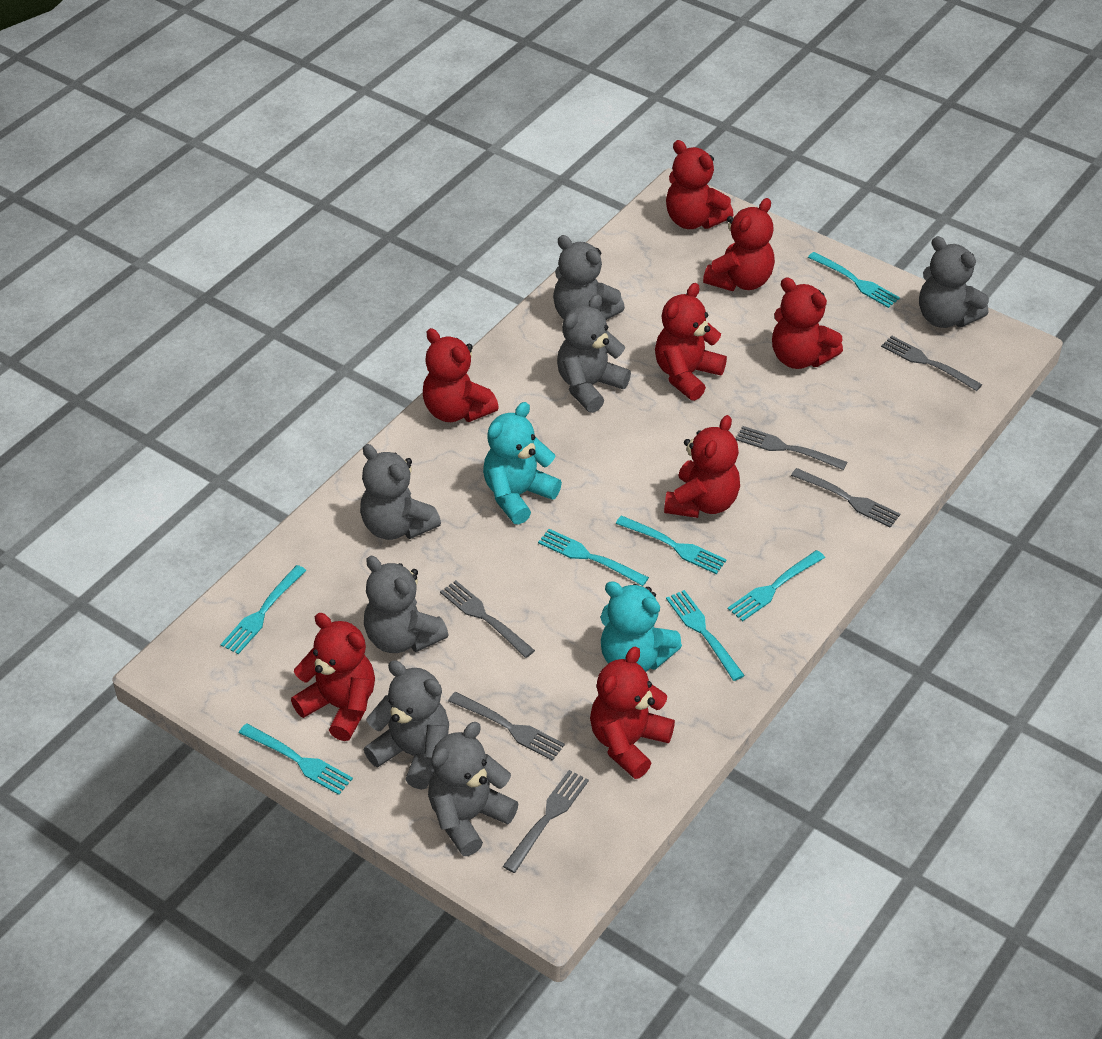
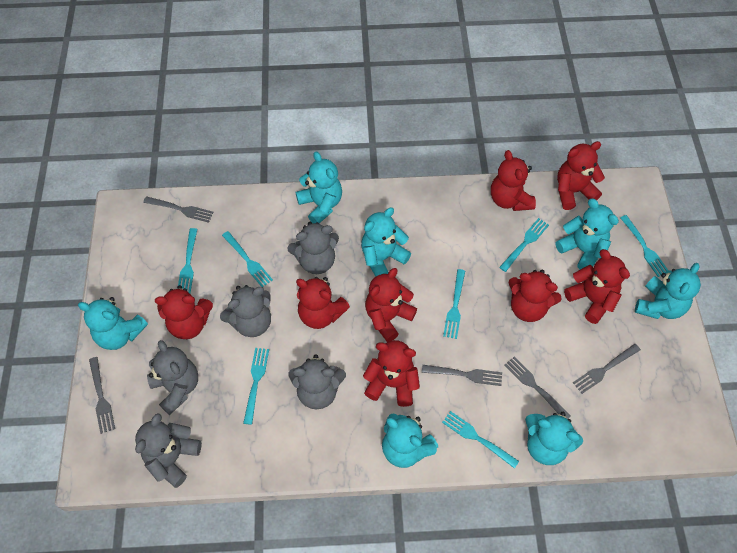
grey fork: [440,580,535,658] [448,692,565,761] [503,770,589,873] [736,426,847,470] [791,468,900,528] [881,336,982,391] = 6 -> [89,357,115,434] [143,196,214,223] [422,365,502,386] [504,356,571,419] [573,344,641,394] = 5
grey teddy bear: [360,444,441,540] [364,556,449,653] [364,660,449,790] [428,722,518,856] [553,235,625,320] [557,294,631,413] [919,236,989,328] = 7 -> [135,413,202,488] [147,340,198,415] [220,285,271,337] [287,222,339,274] [289,354,346,409] = 5
turquoise teddy bear: [483,402,562,525] [600,581,682,672] = 2 -> [78,297,148,350] [296,152,342,223] [361,208,411,277] [382,414,438,468] [525,412,583,465] [556,198,619,269] [635,263,701,319] = 7

